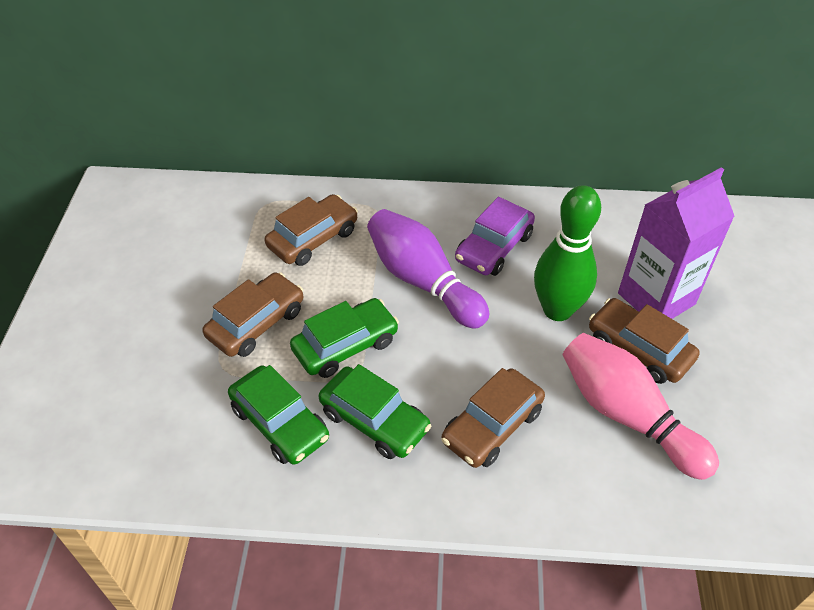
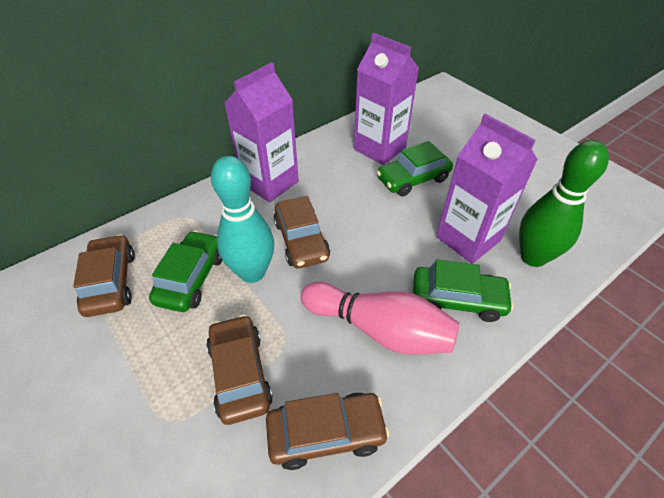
purple bowling pin: [367,209,489,329] = 1 -> none = 0
purple car: [455,197,535,276] = 1 -> none = 0
purple carton: [618,167,735,319] = 1 -> [224,62,299,202] [354,33,419,165] [436,114,538,264] = 3
turquoise bowling pin: none = 0 -> [211,156,274,283] = 1

